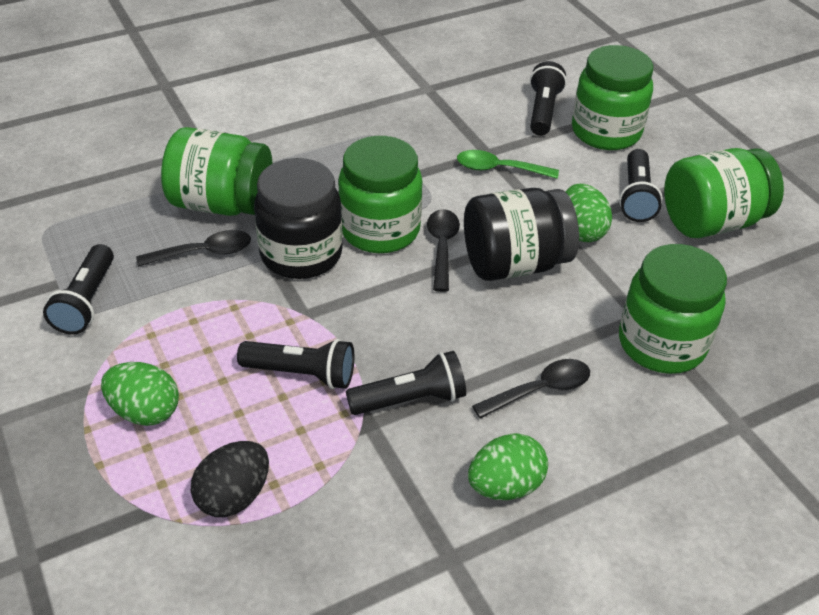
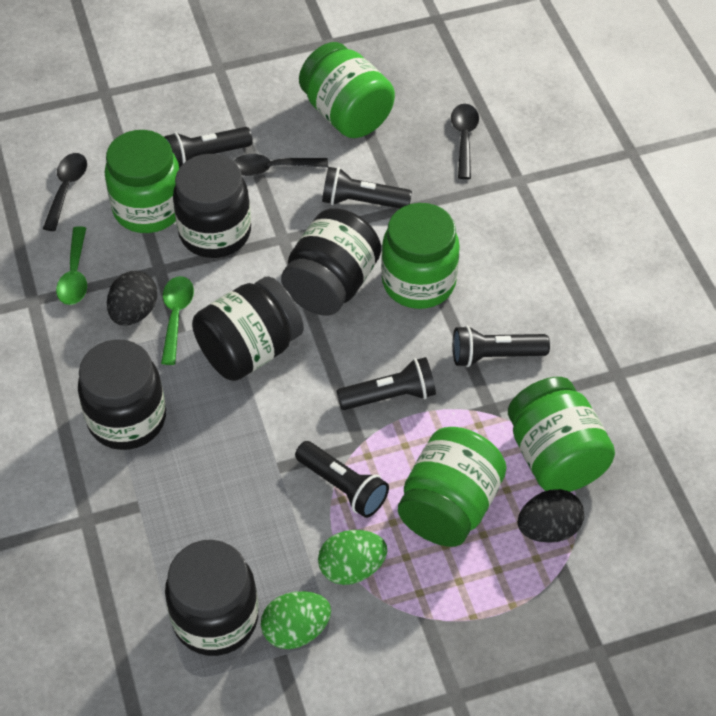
black egg: [191,441,269,517] = 1 -> [107,271,157,326] [518,489,584,543] = 2
black jar: [254,158,343,279] [464,188,579,281] = 2 -> [78,339,166,450] [165,540,258,656] [173,154,251,258] [192,277,304,381] [281,208,381,316] = 5
green egg: [101,362,179,426] [468,433,548,500] [566,184,612,242] = 3 -> [261,591,331,649] [318,530,387,585] = 2
green spoon: [457,150,559,179] = 1 -> [56,226,87,305] [161,276,194,365] = 2

